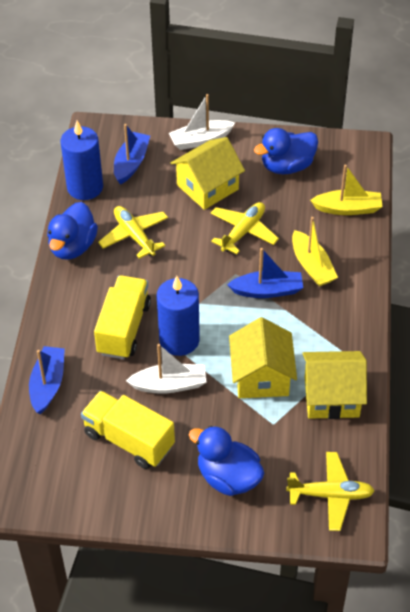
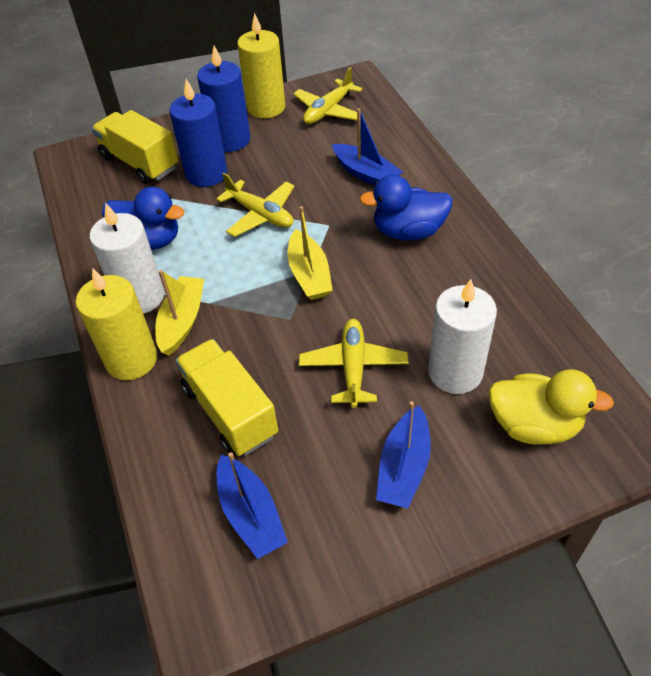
blue duck: [47,202,98,260] [189,426,265,496] [254,128,318,174] = 3 -> [102,187,184,250] [359,175,453,241] = 2
white boat: [126,344,207,394] [169,94,235,150] = 2 -> none = 0
white candle: none = 0 -> [89,202,164,314] [428,279,497,394] = 2
yellow candle: none = 0 -> [76,268,157,380] [237,13,285,118] = 2
yellow duck: none = 0 -> [488,369,614,445] = 1
yellow house: [170,137,245,210] [229,317,297,398] [302,351,367,419] = 3 -> none = 0

